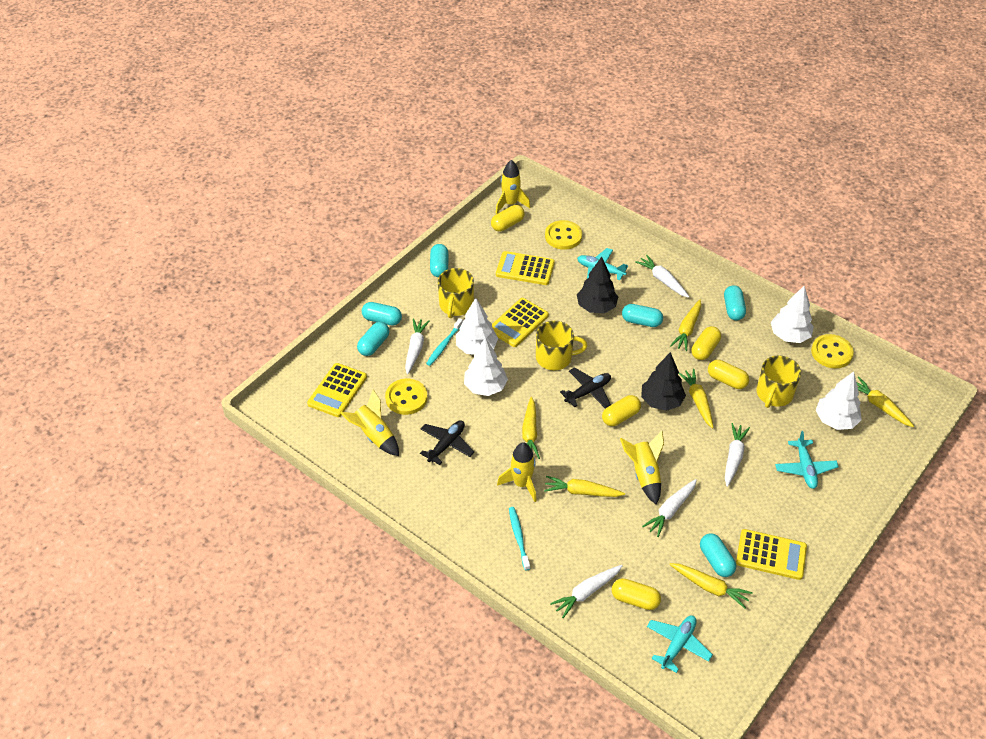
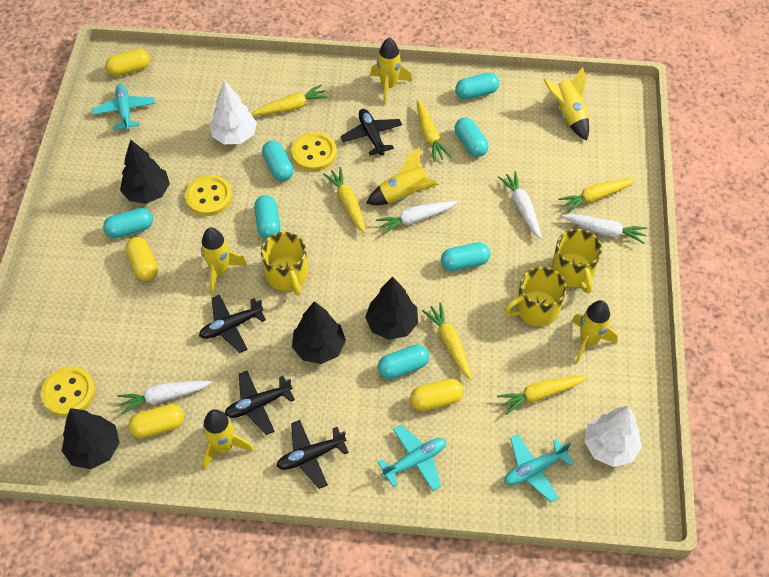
black plane: [420,420,475,465] [560,367,611,409] = 2 -> [199,294,266,353] [225,371,295,435] [277,420,349,489] [340,109,402,156] = 4
black tree: [577,257,618,313] [641,352,686,411] = 2 -> [62,408,120,469] [120,139,170,204] [292,301,346,364] [365,277,418,340] = 4
turquoise capsule: [357,322,389,356] [362,302,402,325] [430,244,448,277] [622,304,663,327] [700,533,736,577] [724,285,746,320] = 6 -> [103,208,153,238] [254,195,280,239] [262,141,293,181] [378,344,429,379] [441,242,490,271] [455,73,499,100] [455,117,488,157] = 7
turquoise toothbrush: [426,318,463,366] [509,507,530,571] = 2 -> none = 0
white carrot: [405,318,430,374] [550,565,623,618] [635,255,689,298] [642,479,697,537] [725,423,750,487] = 5 -> [117,381,212,415] [376,201,457,235] [498,171,542,239] [562,214,647,244] = 4
white tree: [456,298,498,355] [464,338,508,396] [771,286,814,343] [816,372,862,430] = 4 -> [209,80,257,144] [584,406,642,467] = 2
yellow calculator: [307,363,367,417] [492,298,549,347] [496,251,555,285] [736,529,807,580] = 4 -> none = 0
yellow capsule: [491,205,525,231] [602,395,641,426] [612,578,661,610] [692,326,721,360] [708,360,749,389] = 5 -> [105,49,150,76] [125,237,158,281] [128,404,184,438] [410,379,464,411] = 4
yellow rocket: [340,389,399,456] [496,160,530,214] [497,442,537,502] [620,431,664,505] = 4 -> [201,228,247,294] [202,409,254,470] [366,147,439,205] [370,37,412,105] [543,67,589,140] [572,300,618,363] = 6

